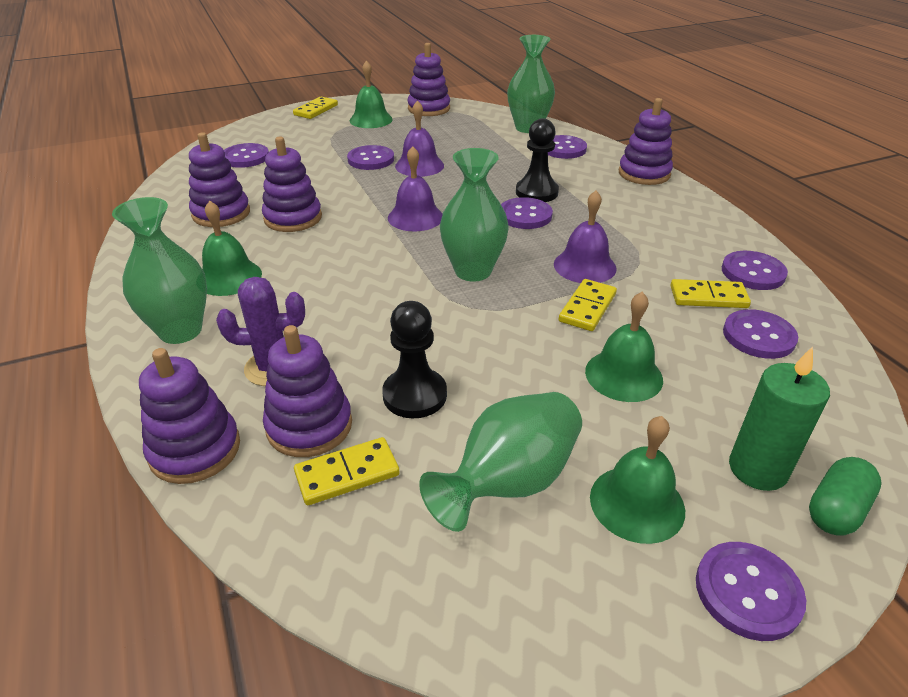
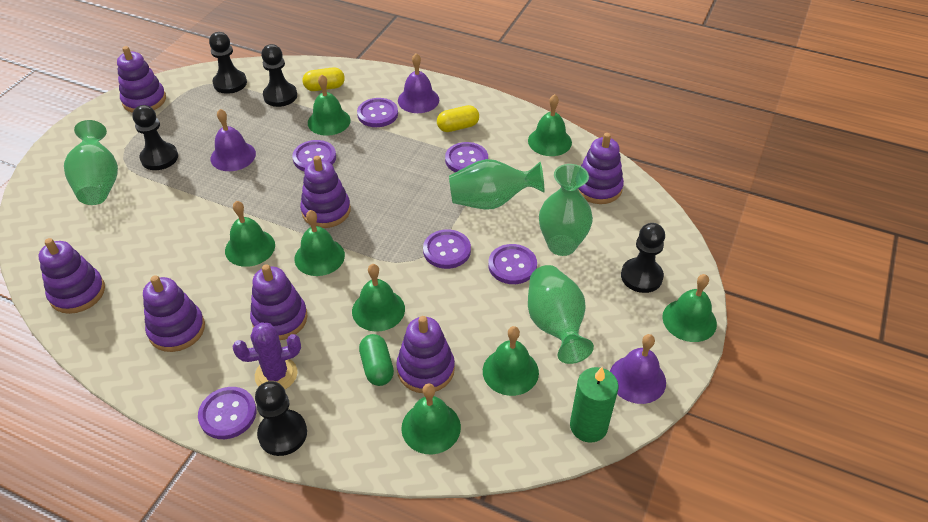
black pawn: [382,301,447,419] [516,118,559,202] = 2 -> [132,105,178,170] [209,32,247,94] [255,381,307,456] [261,44,297,107] [621,223,665,293] = 5
green bell: [202,200,262,296] [350,61,393,128] [585,292,663,402] [590,416,685,544] = 4 -> [225,201,275,267] [295,210,345,276] [308,75,351,136] [352,264,405,332] [401,383,461,454] [483,326,539,396] [528,94,572,156] [662,274,717,342] = 8
purple button: [224,143,269,168] [347,145,394,170] [501,197,553,229] [548,135,587,159] [696,542,806,641] [722,251,788,290] [723,309,798,359] = 7 -> [198,387,257,439] [292,140,336,171] [357,98,398,127] [423,229,471,269] [445,142,488,172] [488,244,537,284] = 6
purple stacking toy: [139,348,240,484] [189,132,250,227] [262,136,322,232] [263,325,352,457] [408,43,450,116] [619,98,673,185] = 6 -> [38,238,105,314] [117,46,166,113] [143,275,205,352] [250,264,308,340] [300,156,351,228] [396,316,455,393] [578,133,624,204] = 7
yellow capsule: none = 0 -> [303,67,345,91] [437,105,479,132] = 2
yellow domino: [293,97,338,119] [294,437,400,505] [559,279,617,331] [670,279,751,308] = 4 -> none = 0

